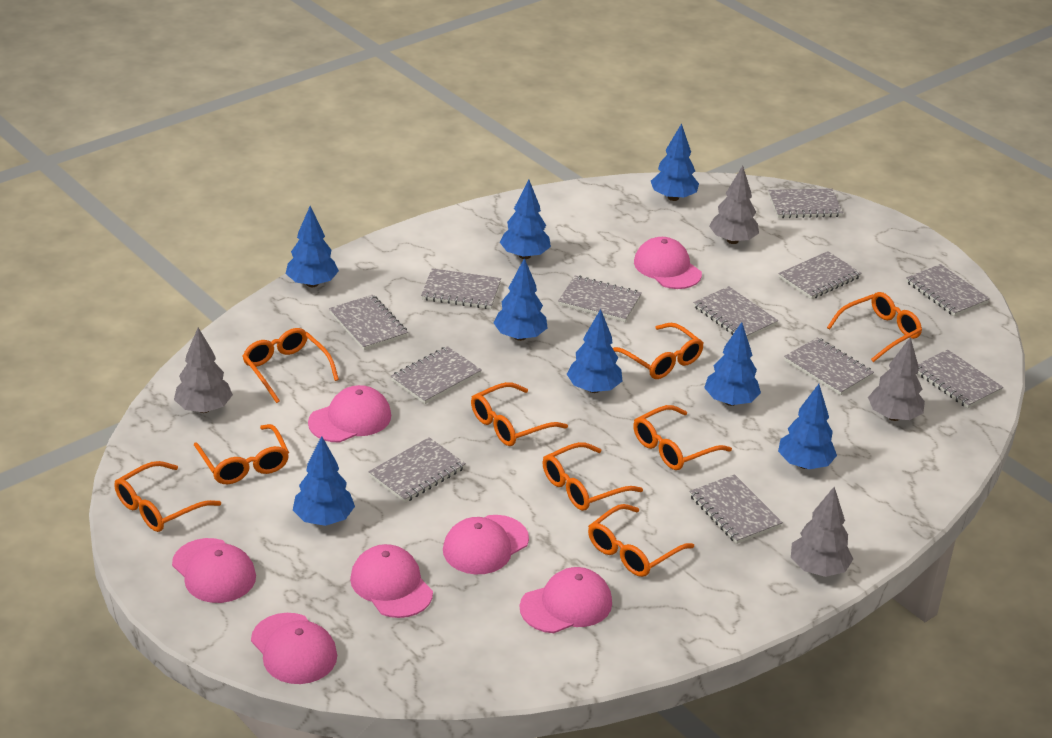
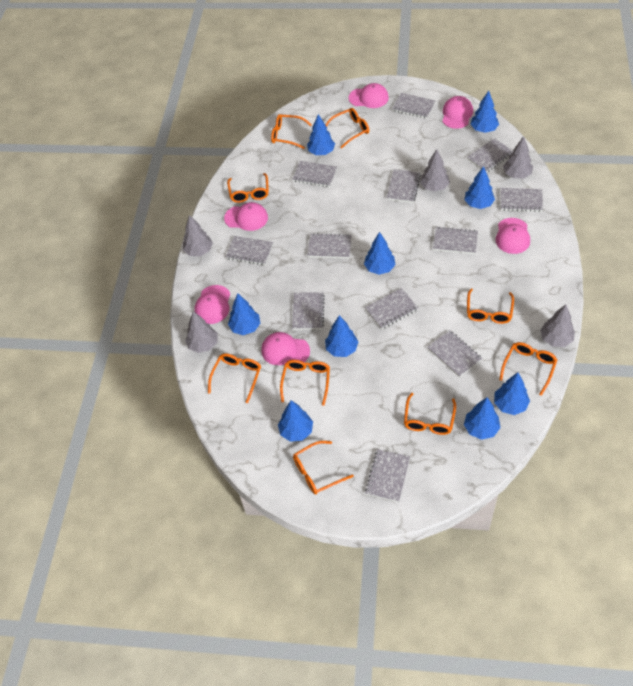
blue tree: [286,206,339,287] [293,436,355,526] [493,258,548,341] [500,180,551,259] [567,309,622,393] [651,123,699,201] [704,322,761,406] [778,384,837,469] = 8 -> [228,293,260,335] [278,400,313,442] [307,114,335,155] [325,315,358,357] [364,232,396,275] [464,166,495,209] [464,397,500,440] [471,91,499,133] [494,373,530,415] = 9
grey tree: [174,328,233,413] [709,166,759,244] [791,487,853,577] [868,337,925,421] = 4 -> [183,215,213,256] [185,311,217,353] [420,149,450,191] [503,136,533,178] [540,304,575,347] = 5
pink cap: [172,538,256,603] [251,613,337,684] [308,385,391,443] [350,544,433,618] [443,515,529,574] [520,567,612,633] [634,237,702,289] = 7 -> [194,285,230,324] [224,202,268,231] [261,332,310,365] [349,83,389,108] [442,96,473,129] [495,218,530,254] = 6

